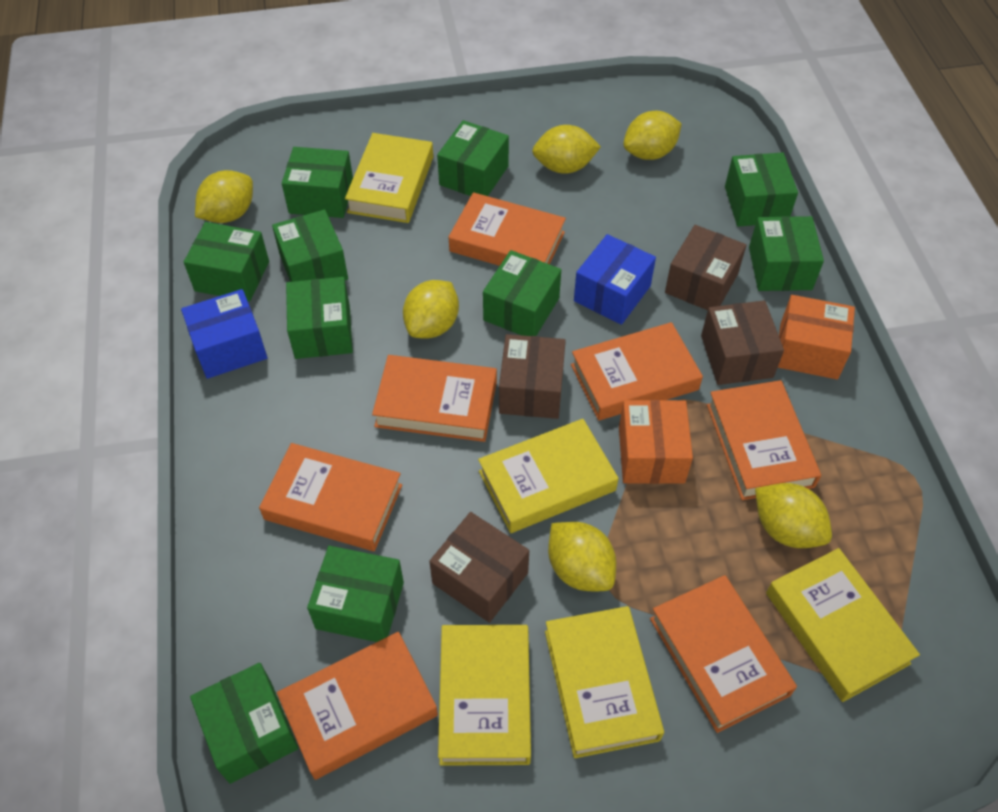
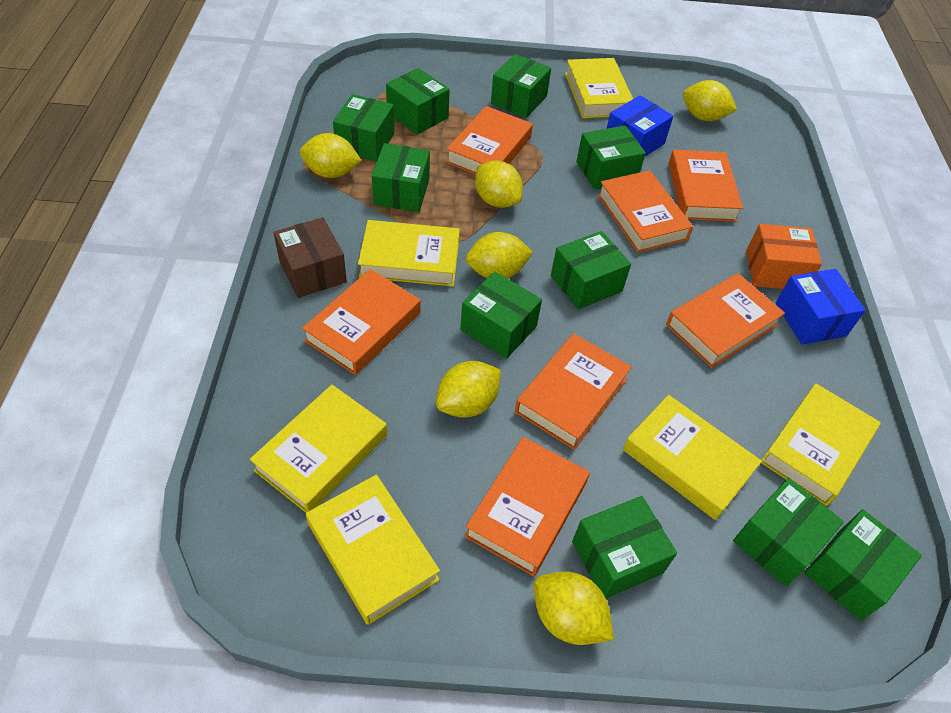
brown box: [429,512,529,623] [499,334,566,419] [665,225,746,310] [701,301,784,385] = 4 -> [273,217,347,298] = 1
orange box: [619,400,693,484] [778,295,855,380] = 2 -> [746,224,822,289] = 1
yellow book: [345,133,433,223] [438,625,531,766] [478,419,619,533] [545,606,664,758] [766,548,920,702] = 5 -> [250,385,387,513] [306,474,440,625] [358,220,460,286] [565,58,633,118] [623,395,762,520] [761,383,881,506] = 6

